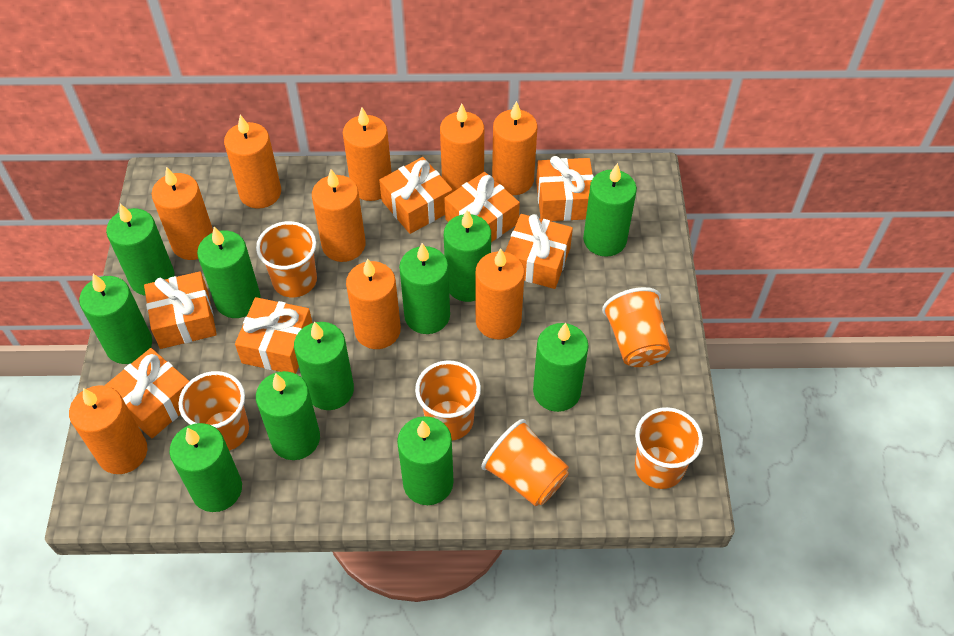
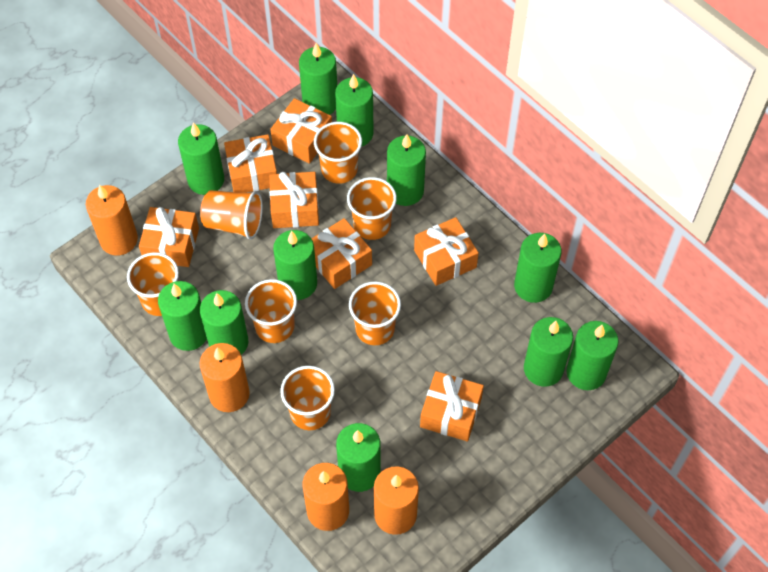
orange candle: [69,385,147,474] [152,167,213,260] [224,115,281,209] [312,169,366,262] [343,107,392,201] [346,258,401,349] [440,104,484,192] [476,248,524,339] [492,101,538,195] = 9 -> [86,185,138,256] [200,343,250,412] [303,463,349,531] [374,466,419,535] = 4
orange cup: [178,371,249,451] [256,221,317,297] [415,360,481,441] [481,419,569,506] [602,287,670,367] [635,407,703,489] = 6 -> [127,252,179,316] [200,190,263,240] [245,279,297,343] [280,366,335,430] [314,122,362,184] [347,177,397,240] [349,281,401,345] = 7

